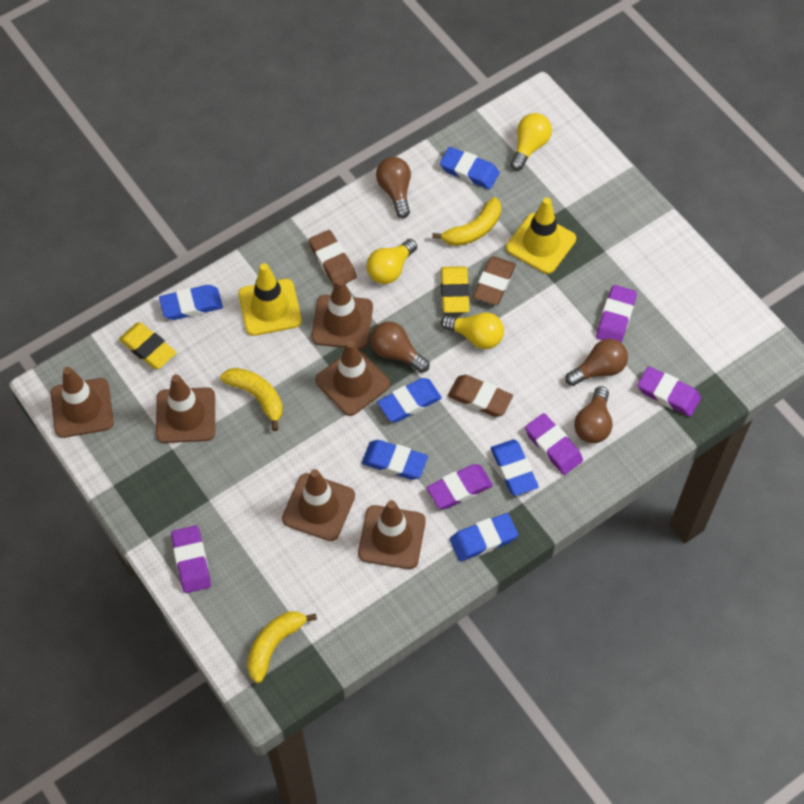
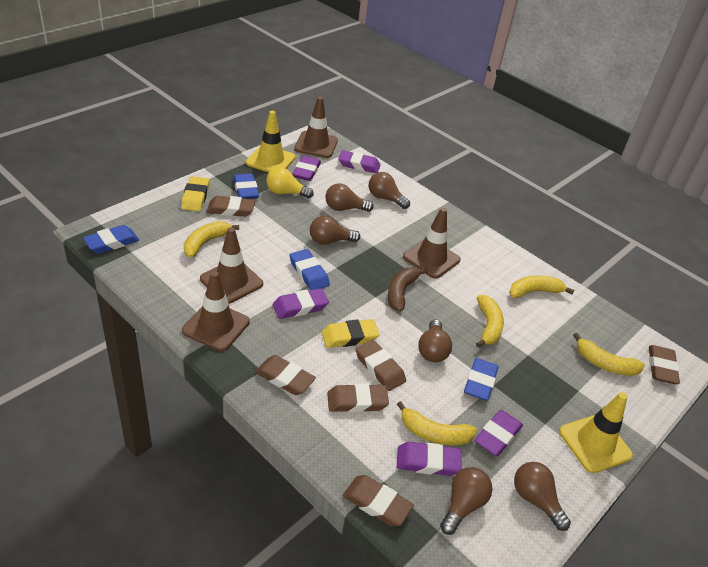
blue eraser: [159,285,223,320] [362,440,428,480] [377,378,442,422] [440,147,500,190] [450,513,518,561] [491,439,539,496] = 6 -> [83,225,139,254] [233,174,259,199] [290,249,330,290] [464,358,499,401] = 4
brown banana: none = 0 -> [388,268,428,311] = 1
brown eraser: [309,230,357,285] [448,375,513,417] [473,256,516,305] = 3 -> [207,196,255,217] [255,355,316,395] [327,383,389,413] [343,475,414,526] [355,339,406,391] [649,345,680,384] = 6
brown light bulb: [370,321,430,373] [376,157,411,218] [565,339,628,386] [574,386,612,443] = 4 -> [310,216,360,245] [325,183,374,212] [369,172,410,209] [418,319,452,362] [440,467,492,535] [514,462,571,531] = 6
brown traffic cone: [51,367,114,438] [156,374,215,443] [282,469,355,541] [312,278,373,349] [315,340,390,416] [358,500,426,569] = 6 -> [182,271,250,351] [200,227,263,304] [294,97,338,158] [403,207,461,279] = 4
yellow banana: [220,368,283,431] [247,611,317,683] [432,197,501,246] = 3 -> [184,221,239,258] [397,401,477,445] [476,295,504,348] [509,275,574,298] [573,333,645,376] = 5
yellow light bulb: [366,239,417,284] [441,312,504,349] [510,113,552,171] = 3 -> [266,167,314,198] = 1

